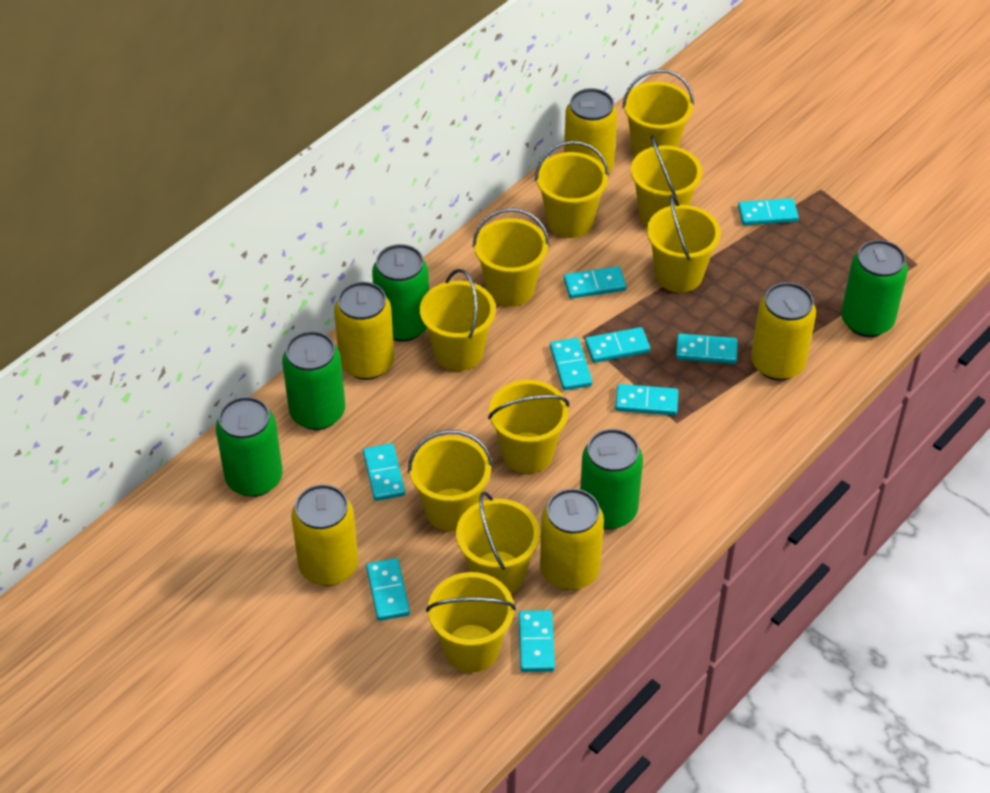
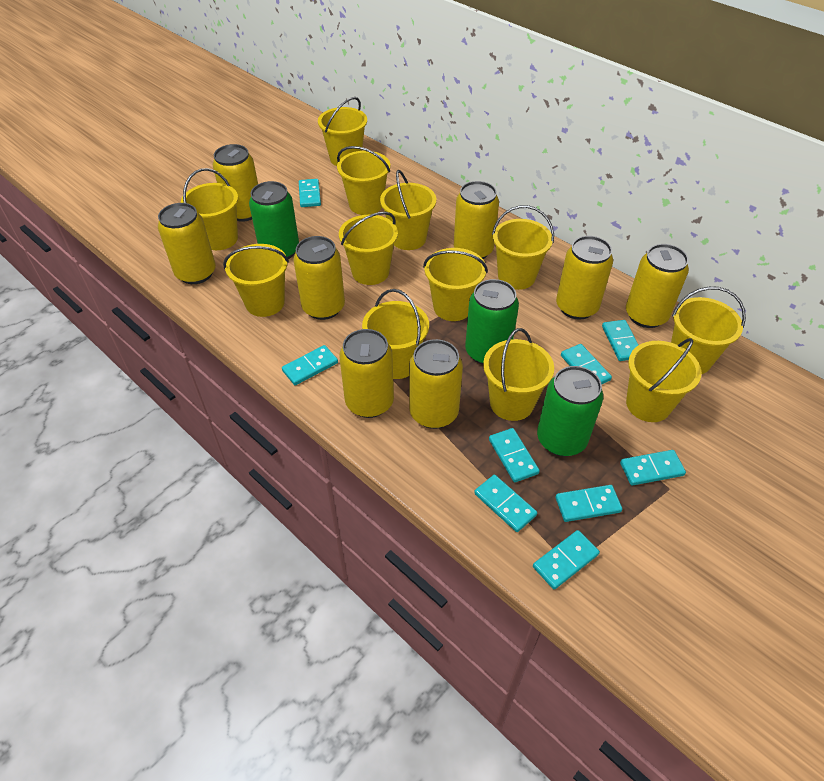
green can: [216,397,283,497] [282,331,345,430] [372,244,429,342] [580,429,643,529] [841,240,908,337] = 5 -> [249,181,299,259] [465,279,519,365] [537,366,603,456] = 3
yellow bucket: [408,430,493,531] [420,269,496,371] [426,572,516,672] [456,491,540,593] [473,208,550,306] [488,380,569,473] [535,141,609,238] [622,69,694,157] [631,135,702,226] [647,194,721,292] = 10 -> [181,168,238,250] [223,244,289,317] [318,97,367,166] [337,146,390,215] [339,212,398,285] [362,289,429,379] [380,170,436,250] [423,248,488,321] [483,328,554,421] [492,205,554,290] [626,338,702,422] [671,286,746,374] = 12
yellow can: [291,484,358,586] [334,282,394,380] [540,488,604,590] [564,88,617,173] [751,282,816,381] = 5 -> [158,203,216,284] [213,144,258,222] [293,236,345,320] [340,329,394,418] [409,339,463,429] [454,181,499,259] [556,236,613,319] [626,244,689,328] = 8

